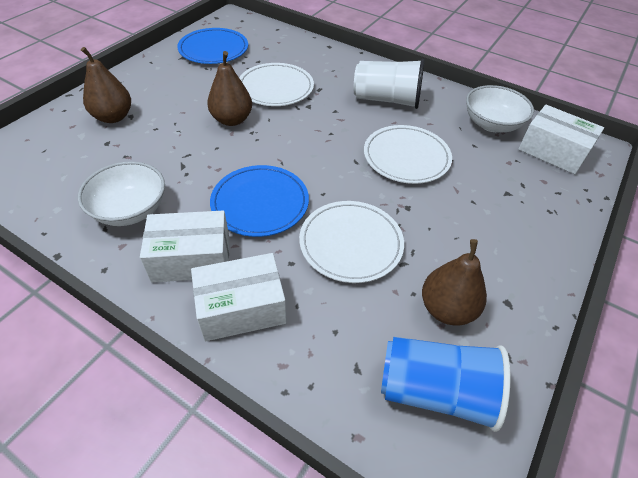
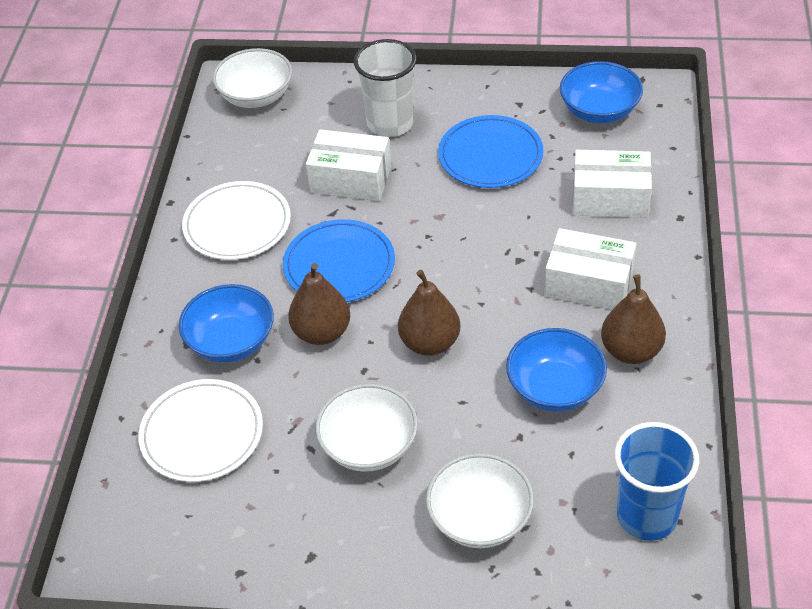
blue bowl: none = 0 -> [179,284,274,363] [506,328,607,412] [560,61,643,123] = 3
white bowl: [78,161,165,226] [466,85,534,132] = 2 -> [213,48,292,108] [316,384,418,472] [426,453,534,548] = 3
white plate: [239,63,314,106] [299,201,404,283] [364,125,452,184] = 3 -> [138,379,263,482] [182,181,291,260] = 2

